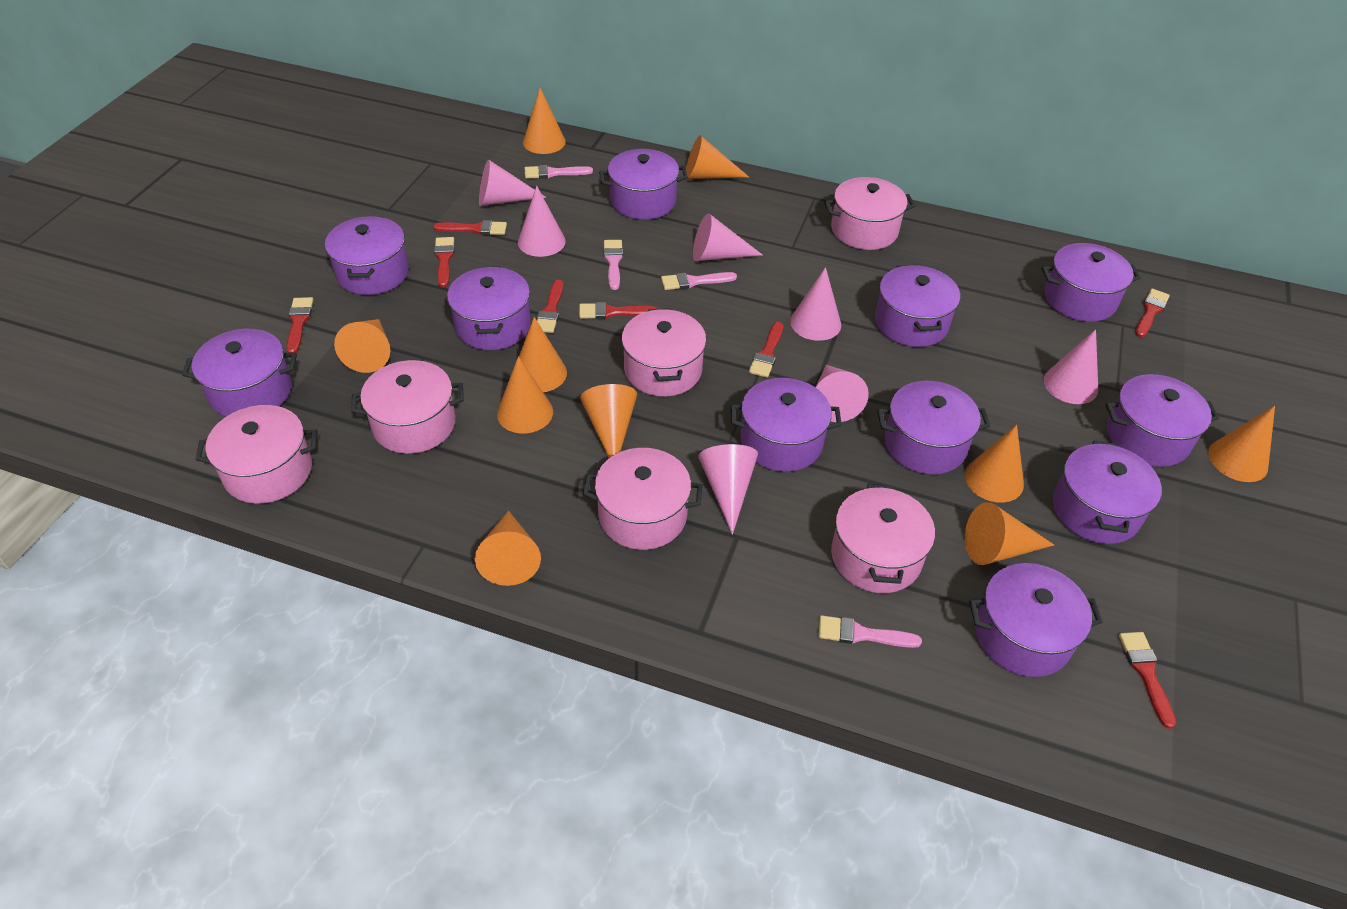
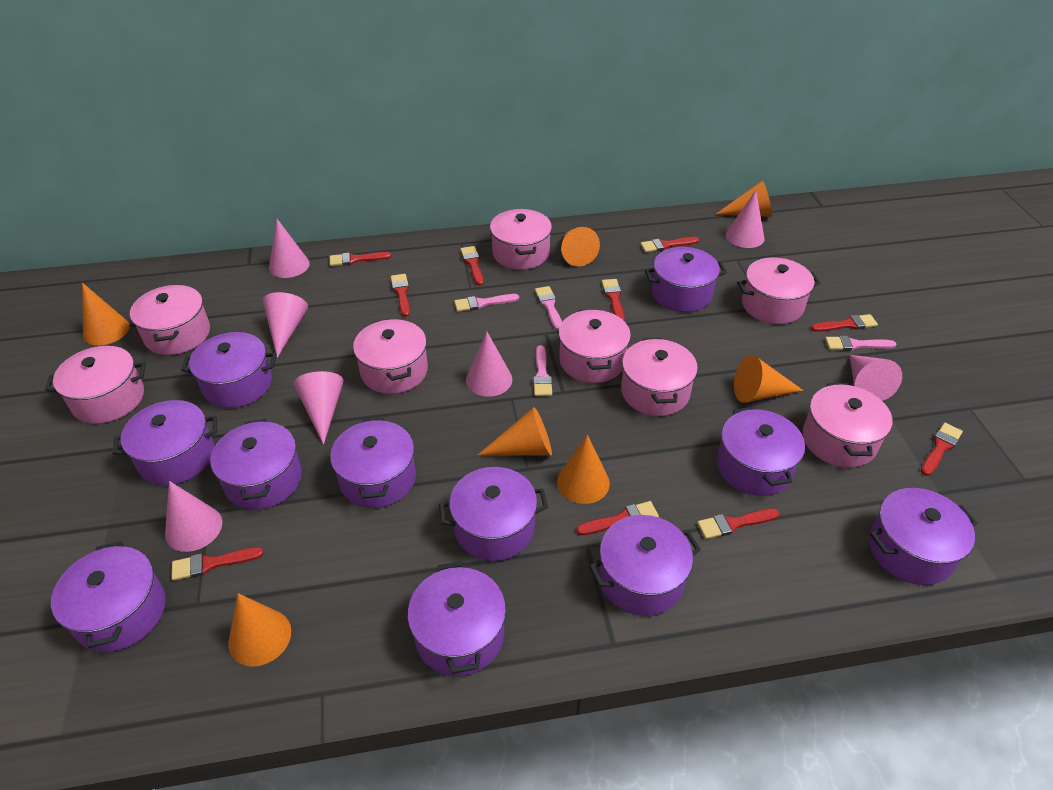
orange cone: [334,319,390,373] [475,511,541,586] [497,356,553,433] [519,317,567,392] [523,88,566,154] [580,384,637,458] [686,135,749,179] [965,425,1024,503] [965,502,1054,565] [1208,406,1275,482] = 10 -> [82,283,130,346] [228,593,291,667] [478,407,552,456] [557,435,610,504] [561,227,600,267] [715,180,772,217] [734,355,804,403] = 7
pink pot: [196,405,317,504] [351,360,464,454] [583,448,703,550] [621,308,706,397] [824,177,915,250] [831,484,935,593] = 6 -> [45,346,146,424] [130,284,210,355] [353,318,428,394] [490,209,552,270] [559,309,631,383] [621,338,698,416] [737,257,821,324] [803,383,893,468] = 8
red brush: [286,297,313,353] [433,220,507,235] [434,237,454,287] [537,280,563,333] [579,302,658,319] [749,322,783,378] [1119,632,1176,729] [1135,289,1170,337] = 8 -> [171,547,264,581] [329,252,391,266] [391,274,410,317] [460,246,484,286] [576,501,659,535] [602,279,625,321] [640,237,699,252] [697,509,779,539] [810,314,878,332] [921,423,963,476] = 10

